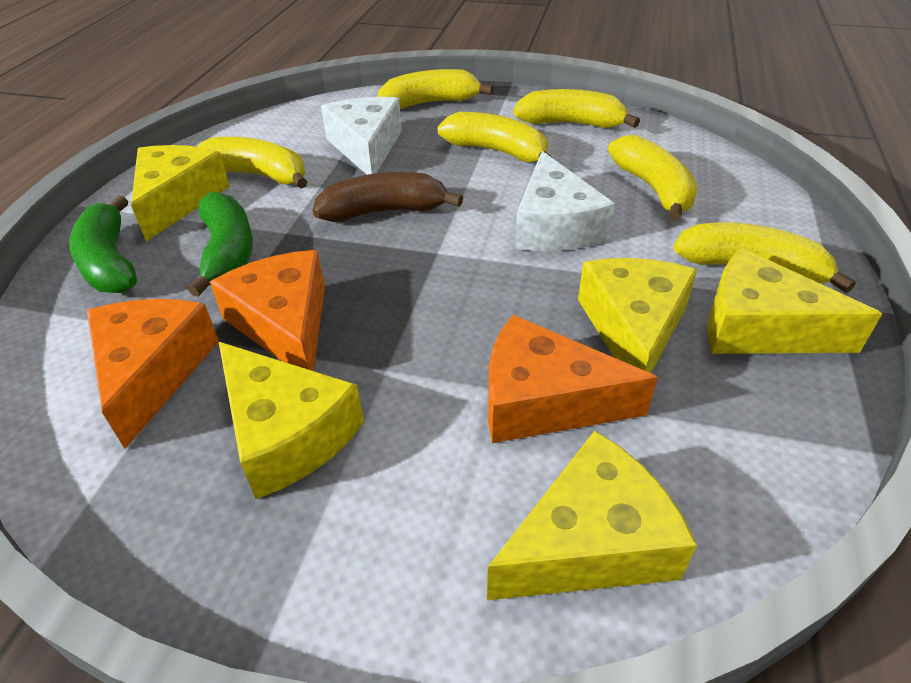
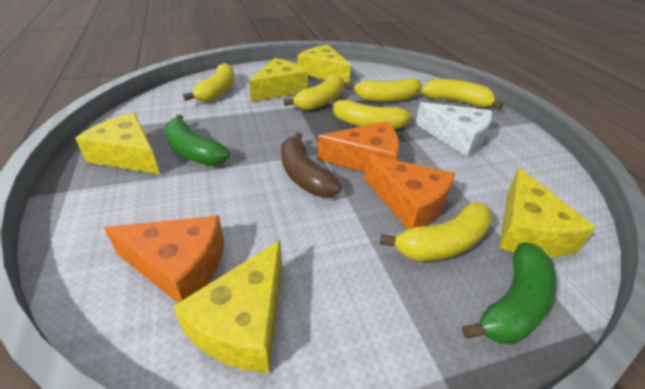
white cheese: [321,97,402,175] [515,151,615,251] = 2 -> [415,102,492,157] = 1

